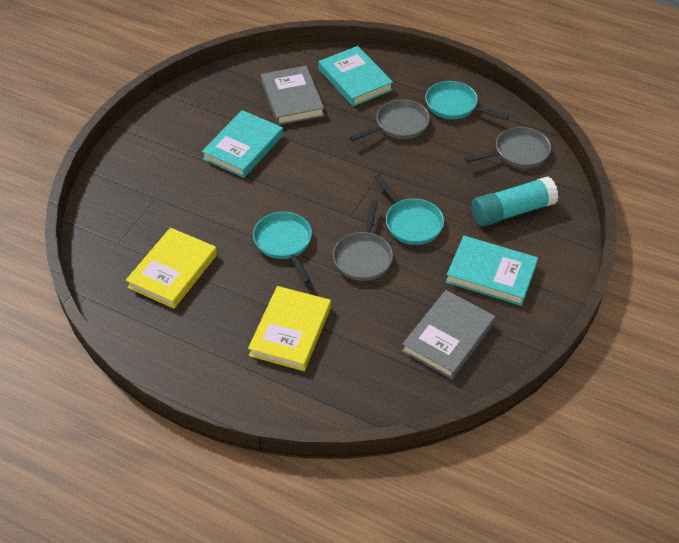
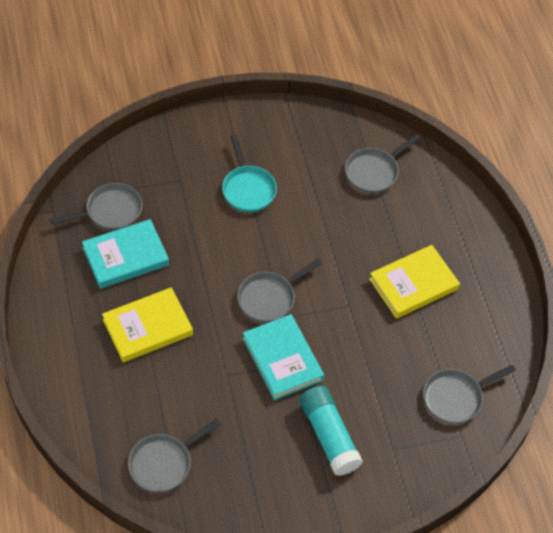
grey book: [261,66,324,125] [402,290,495,379] = 2 -> none = 0
grey pan: [333,200,393,281] [349,99,430,142] [464,127,551,168] = 3 -> [50,183,142,230] [128,419,221,492] [237,259,322,323] [345,134,420,193] [423,365,516,424] = 5
turquoise book: [202,110,283,178] [318,46,393,107] [446,236,538,306] = 3 -> [82,219,169,289] [243,314,324,400] = 2
turquoise pan: [253,212,312,284] [374,174,444,245] [425,81,509,120] = 3 -> [222,135,277,212] = 1

